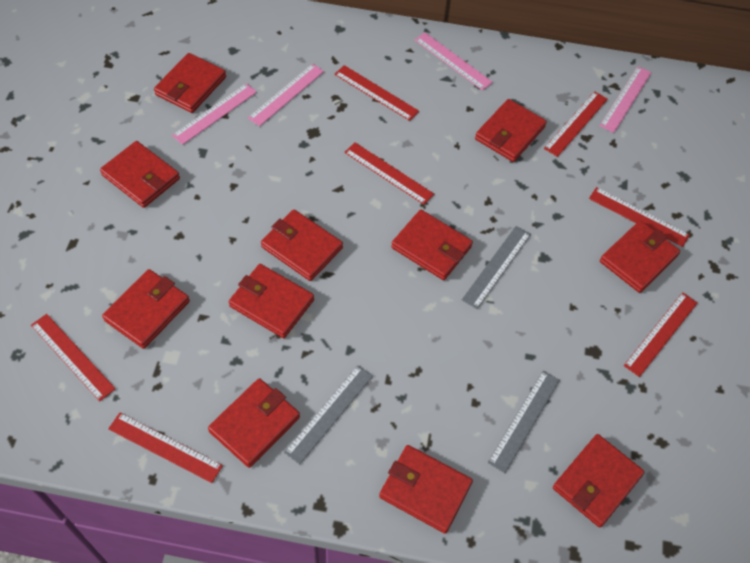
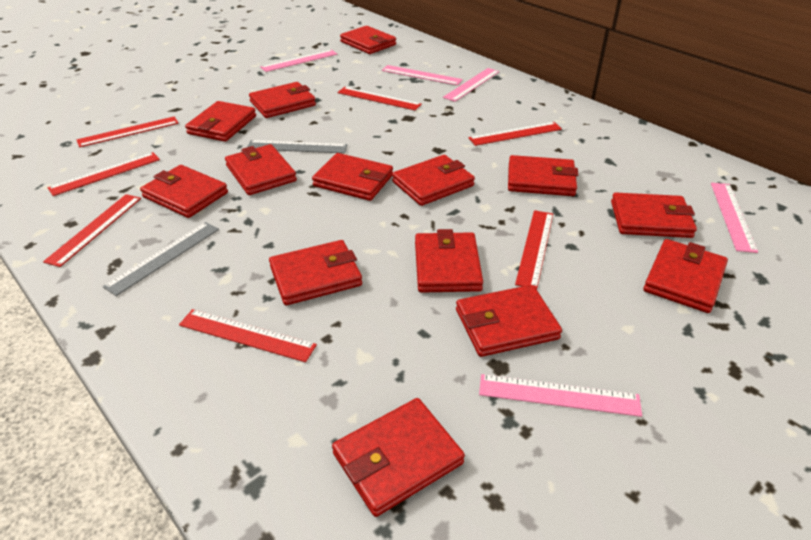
grey ruler: [284,365,373,465] [462,226,531,309] [488,371,560,473] = 3 -> [103,222,219,296] [247,140,348,154] = 2
pink ruler: [172,83,257,145] [248,64,324,126] [415,32,493,91] [600,66,652,133] = 4 -> [260,49,337,72] [382,65,463,85] [443,68,499,102] [479,374,642,417] [711,183,758,253] = 5
red wallet: [100,141,180,208] [102,269,190,349] [154,53,226,113] [208,378,300,468] [229,264,314,338] [261,209,343,281] [379,445,473,534] [391,210,473,280] [475,99,547,162] [553,434,645,527] [600,221,680,293] = 11 -> [140,165,228,218] [185,101,256,142] [225,144,297,195] [249,82,316,118] [269,240,362,305] [312,153,393,201] [332,398,465,517] [340,26,396,54] [392,155,475,206] [415,229,483,293] [456,285,562,357] [508,155,579,196] [611,193,697,238] [643,239,728,313] = 14

